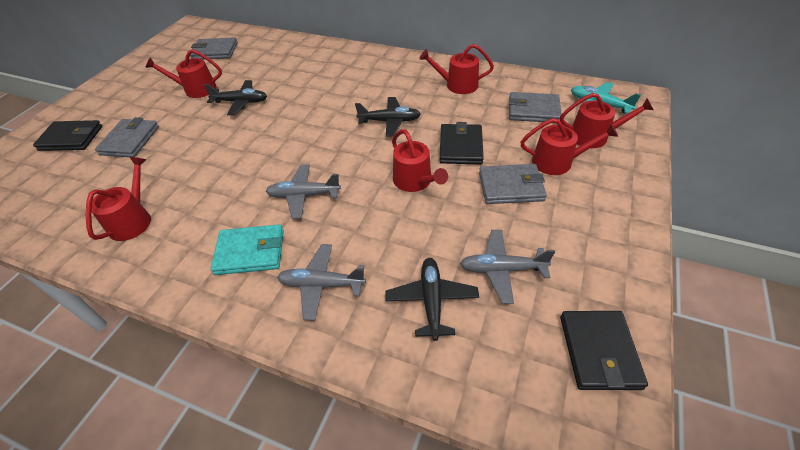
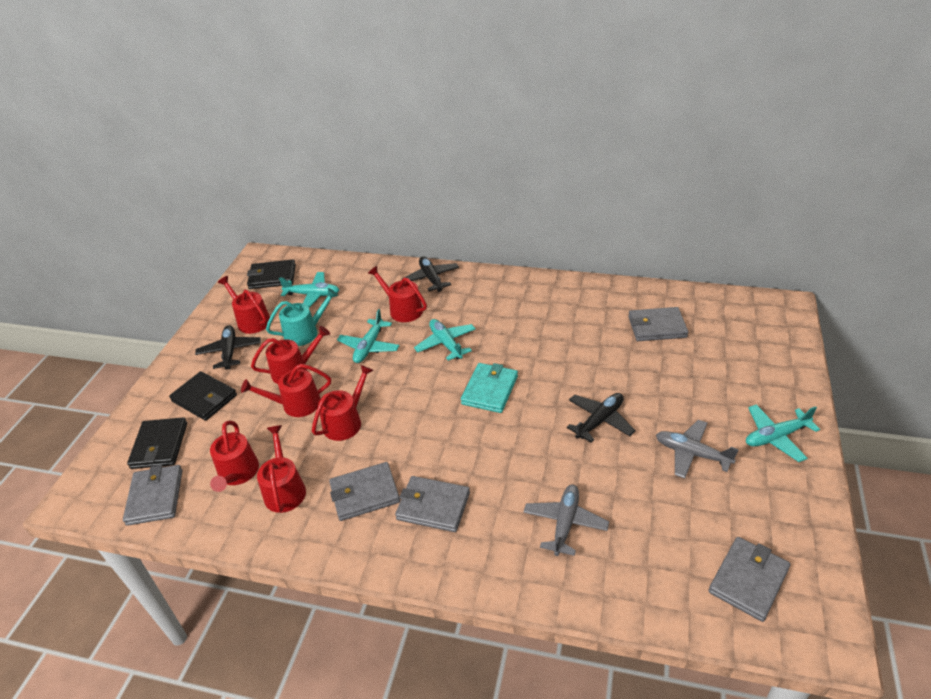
grey plane: [266,164,341,219] [277,244,366,321] [460,230,555,304] = 3 -> [523,484,609,556] [656,420,739,478] = 2
grey wallet: [95,117,159,157] [190,37,238,60] [479,164,547,204] [509,92,562,123] = 4 -> [123,465,182,526] [329,462,400,521] [395,476,470,532] [628,307,688,341] [709,537,791,622] = 5
red watering can: [86,157,151,241] [145,49,222,98] [392,129,448,192] [419,44,494,94] [521,118,618,175] [560,93,653,148] = 6 -> [210,421,259,492] [218,276,270,334] [241,364,331,417] [251,326,330,384] [257,425,306,513] [312,365,373,441] [368,266,427,322] = 7
turquoise plane: [571,82,641,114] = 1 -> [279,272,339,308] [337,309,400,363] [414,319,476,361] [746,404,820,462] = 4
turquoise watering can: none = 0 -> [266,288,338,346] = 1

